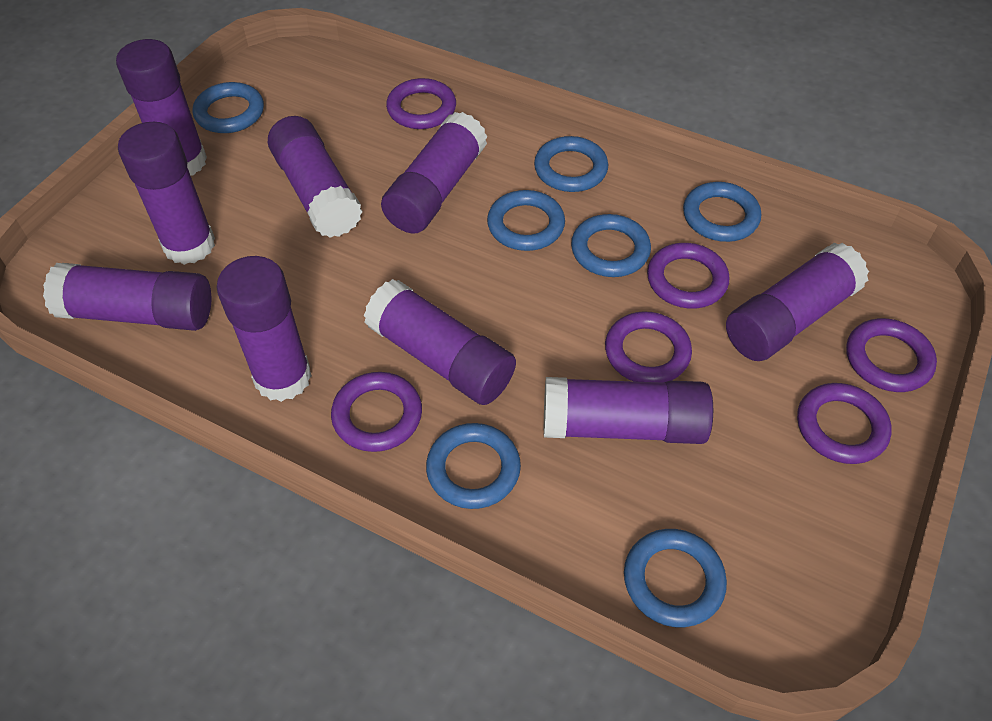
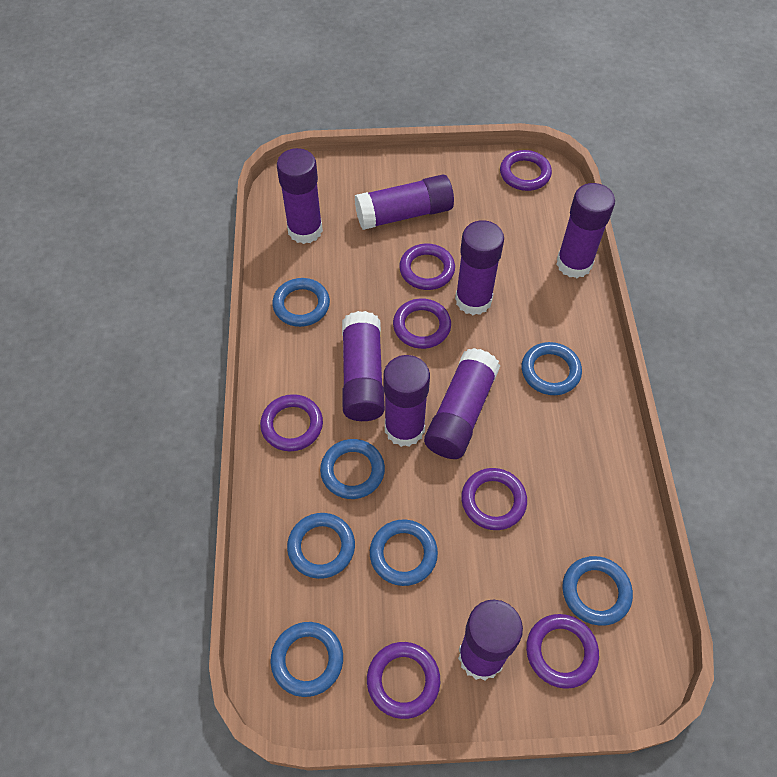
purple glue stick: [43,263,211,331] [116,39,207,176] [118,122,215,265] [216,256,312,402] [268,116,363,238] [364,279,516,405] [381,112,488,234] [544,377,713,444] [726,242,869,361] = 9 -> [277,148,323,244] [342,311,385,421] [354,175,454,230] [383,355,430,447] [424,348,500,459] [455,220,504,315] [458,600,523,681] [556,183,615,278] = 8
purple ring: [331,372,422,452] [386,78,456,129] [605,311,692,383] [647,243,729,309] [797,383,892,464] [846,318,937,392] = 6 -> [260,394,323,451] [367,642,440,719] [393,299,451,349] [399,243,455,290] [461,468,527,530] [500,150,552,191] [526,614,599,689] = 7

